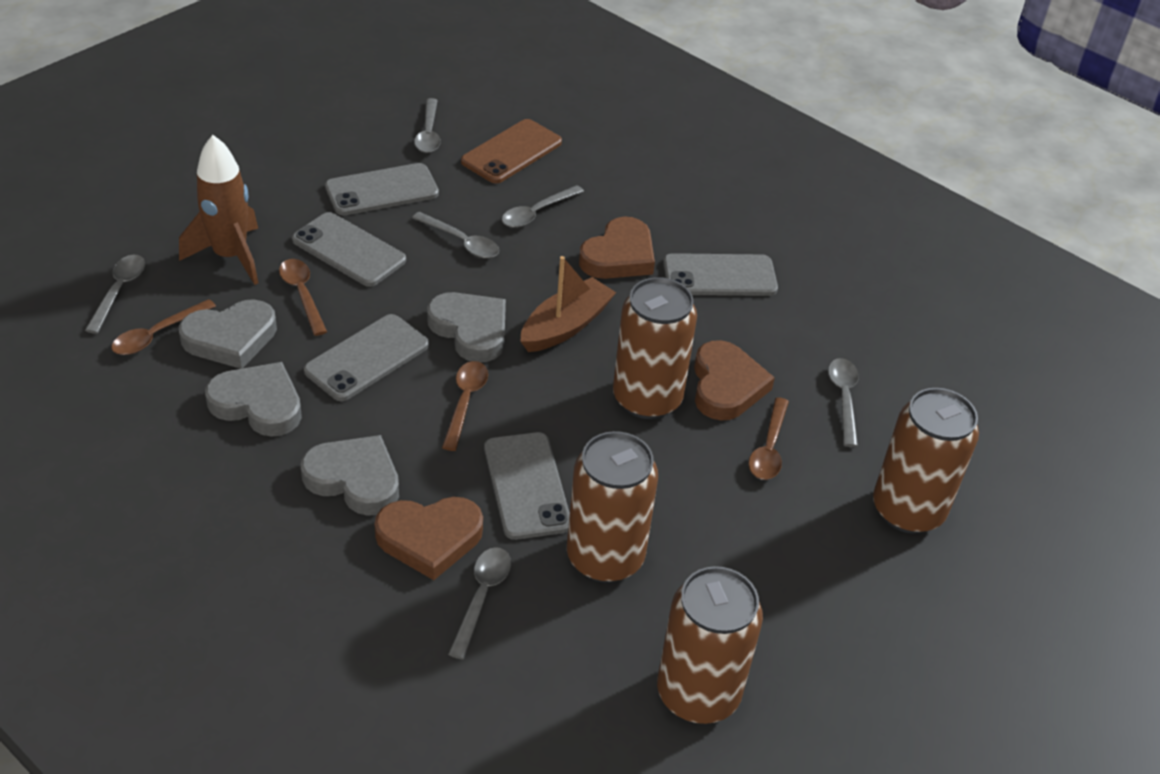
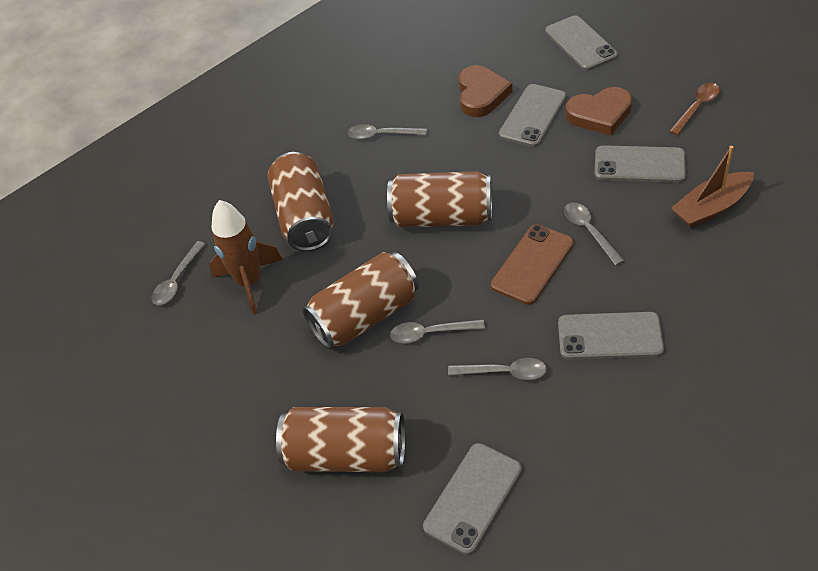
brown heart: [374,497,483,580] [579,216,655,279] [694,340,775,420] = 3 -> [458,65,512,117] [566,87,632,135] = 2
brown spoon: [111,299,216,355] [279,259,327,336] [442,361,488,451] [749,397,789,480] = 4 -> [669,83,720,135] = 1
grey heart: [179,299,277,369] [205,362,302,437] [301,435,399,516] [427,292,506,362] = 4 -> none = 0
grey spoon: [85,255,146,334] [412,212,499,258] [414,98,441,153] [448,547,511,660] [502,185,584,228] [828,358,859,447] = 6 -> [152,241,205,305] [348,124,427,140] [390,320,485,344] [448,358,547,380] [564,203,624,265] = 5

